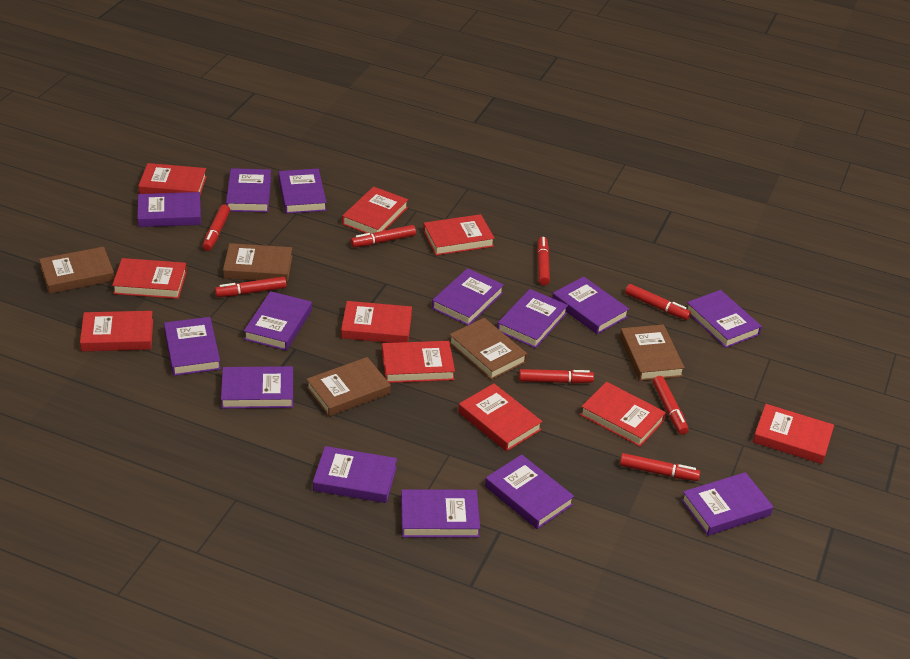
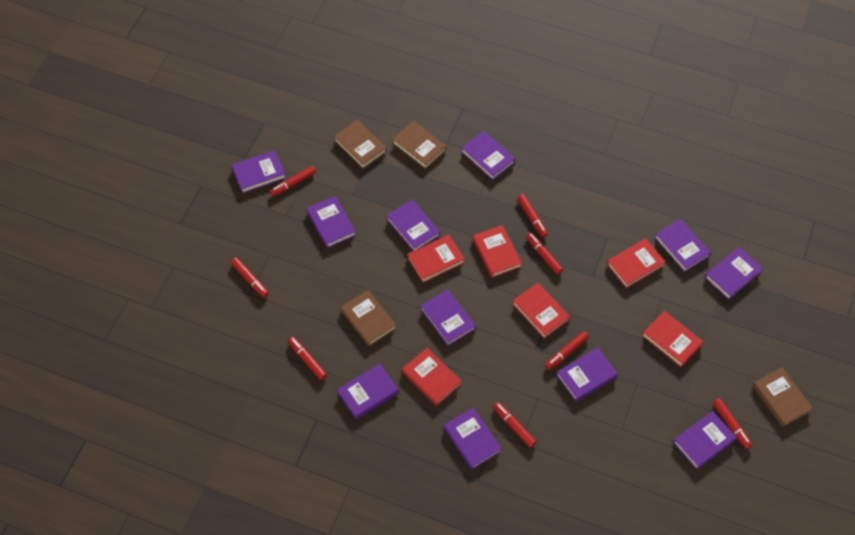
brown book: [39,247,115,294] [223,243,292,282] [306,357,391,417] [449,318,527,380] [620,324,685,381] = 5 -> [334,120,387,169] [341,290,396,346] [392,121,447,169] [752,367,813,427] = 4
purple book: [137,192,201,227] [164,317,221,376] [221,366,293,409] [226,168,271,212] [244,291,312,351] [279,169,327,214] [313,446,397,503] [401,489,480,537] [432,268,504,325] [485,454,574,529] [497,289,568,348] [552,276,629,334] [681,472,773,536] [687,290,762,348] = 14 -> [232,150,286,193] [307,196,356,248] [337,363,399,419] [386,200,440,251] [421,289,476,346] [444,407,502,469] [462,131,515,180] [556,347,618,402] [655,219,711,272] [673,411,737,470] [705,247,763,300] = 11
red book: [80,311,153,351] [112,258,187,299] [138,163,207,195] [341,301,412,343] [342,187,408,234] [382,341,455,383] [423,214,495,256] [458,383,543,451] [580,382,666,447] [753,404,834,464] = 10 -> [402,347,462,406] [407,234,465,283] [473,225,522,278] [512,283,570,339] [607,238,666,289] [642,311,703,367] = 6

